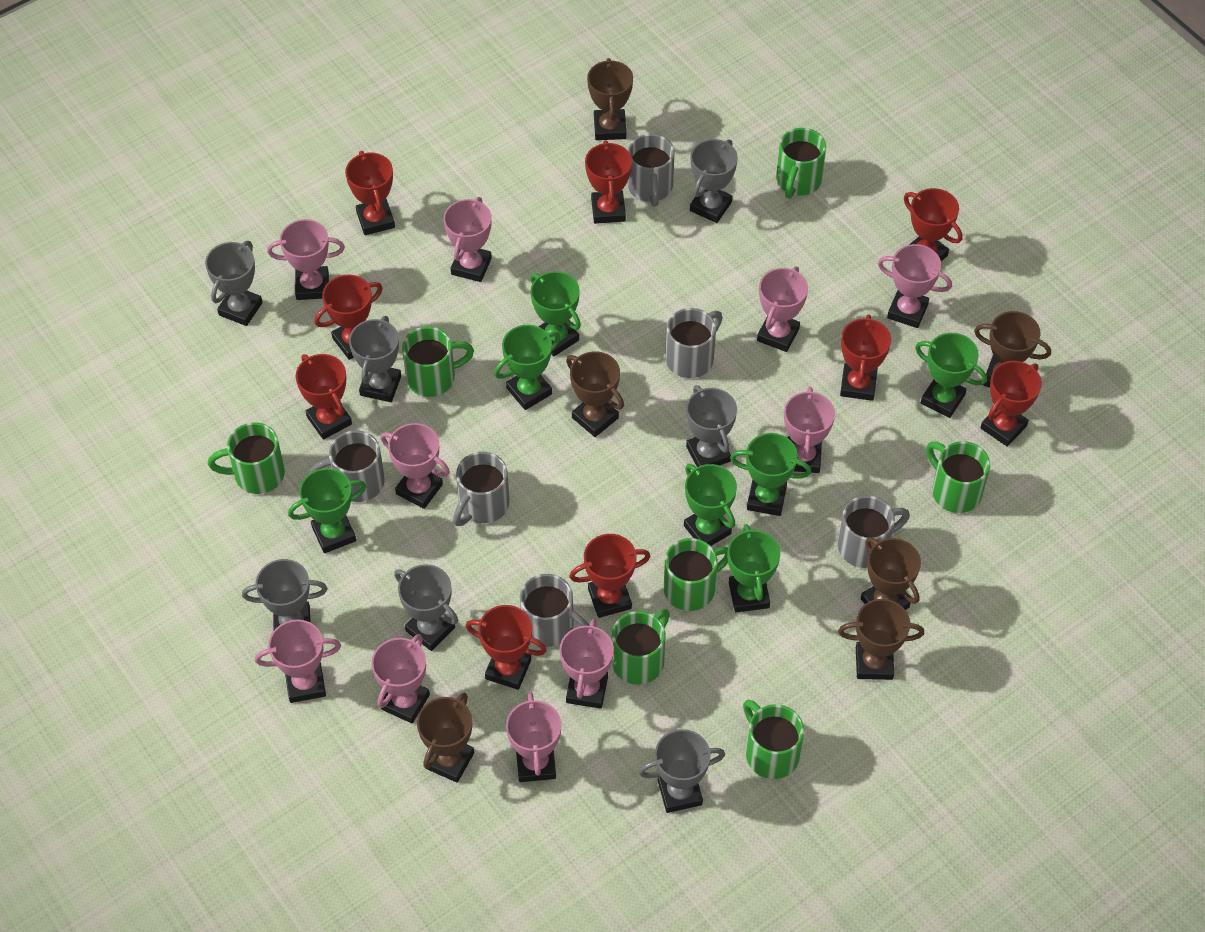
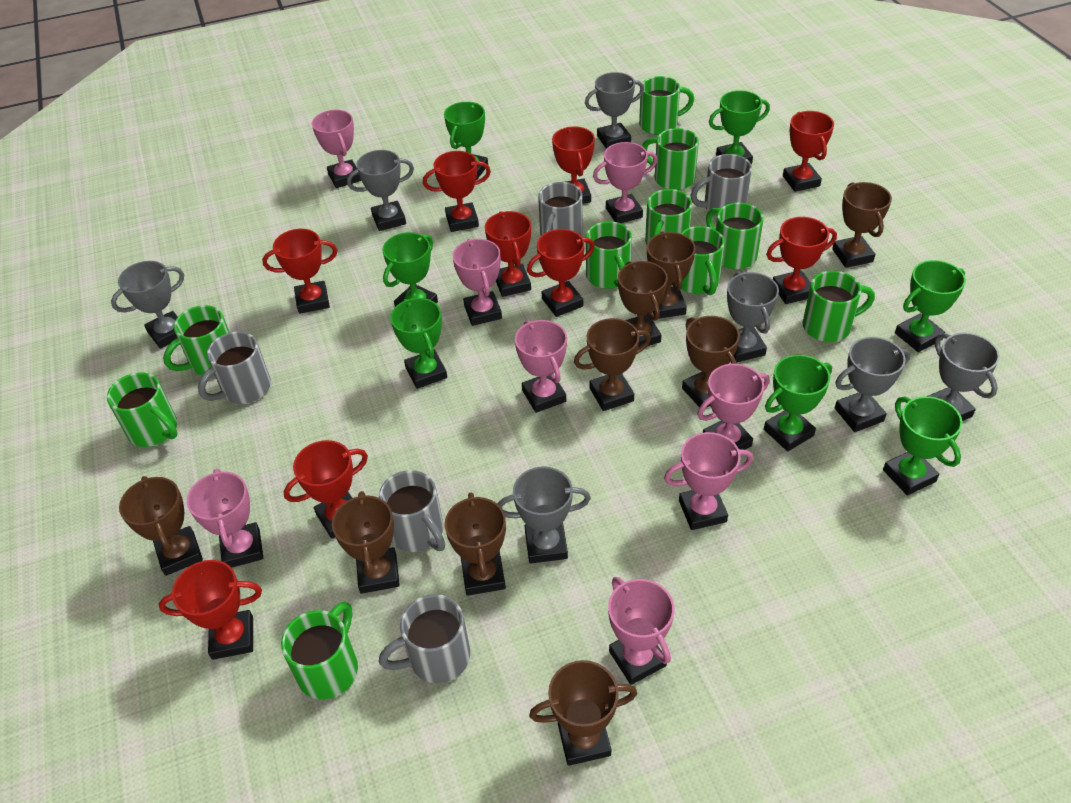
brown trophy: [417,692,474,783] [566,351,624,437] [587,58,633,140] [838,599,924,680] [861,537,921,610] [974,311,1051,388] = 6 -> [119,476,203,576] [332,491,400,594] [445,493,506,596] [529,660,637,766] [574,318,651,411] [618,261,668,347] [647,232,696,319] [682,316,740,408] [832,182,892,268] = 9
green mug: [208,422,285,494] [402,327,474,397] [612,609,670,685] [664,538,728,611] [743,699,804,779] [776,128,826,199] [926,441,990,513] = 7 -> [107,372,178,447] [163,305,230,375] [281,602,358,699] [586,221,632,289] [639,76,694,135] [642,128,699,190] [645,189,692,245] [681,226,725,295] [706,203,764,269] [802,271,875,342] = 10
grey mug: [309,430,385,502] [453,452,509,526] [520,574,589,647] [627,134,674,207] [665,308,723,378] [838,495,910,568] = 6 -> [198,332,271,404] [379,470,445,552] [379,594,470,683] [538,182,583,236] [690,154,752,216] = 5
pink trophy: [255,620,341,703] [267,219,345,300] [371,634,430,724] [381,423,450,509] [444,197,492,282] [506,693,561,782] [559,619,614,709] [757,267,808,352] [784,387,835,473] [878,244,952,328] = 10 -> [187,469,263,568] [312,110,361,188] [452,239,502,326] [515,320,567,413] [593,142,657,223] [608,577,675,685] [664,432,753,530] [697,364,770,450] = 8

